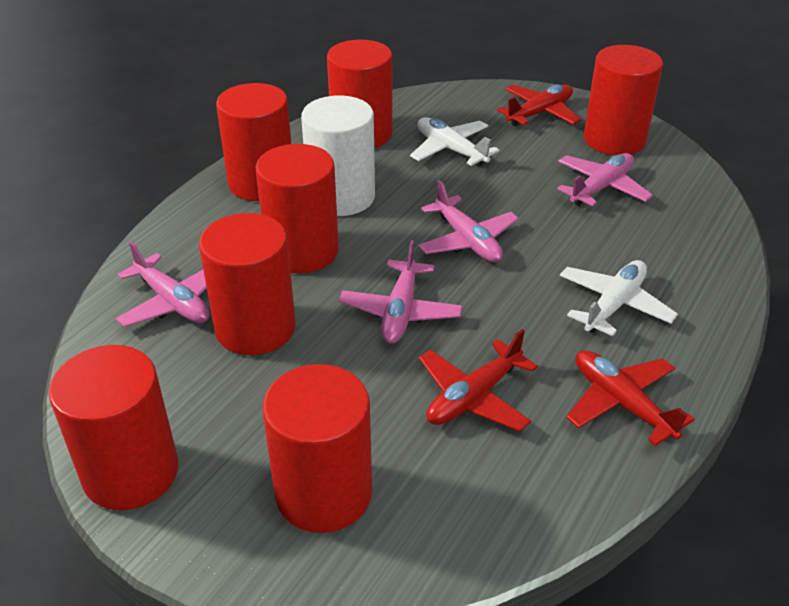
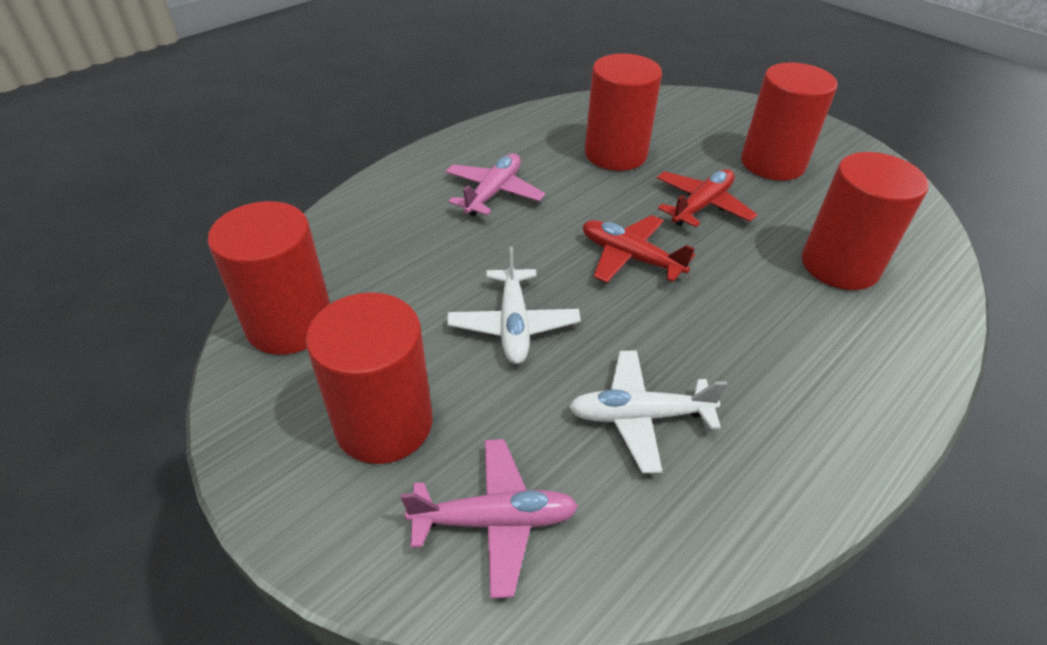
pink plane: [115,242,210,327] [339,240,463,343] [418,180,519,262] [557,153,653,206] = 4 -> [401,439,578,599] [445,154,545,216] = 2
red cylinder: [49,345,178,510] [199,213,296,355] [216,83,291,201] [256,144,339,273] [263,364,372,533] [327,40,392,148] [584,45,663,155] = 7 -> [208,201,330,355] [306,292,433,464] [585,53,662,171] [741,62,837,181] [802,152,929,290] = 5
red plane: [419,329,538,432] [497,85,581,126] [566,350,695,446] = 3 -> [583,215,695,283] [657,169,757,227] = 2
white cylinder: [301,95,375,216] = 1 -> none = 0

